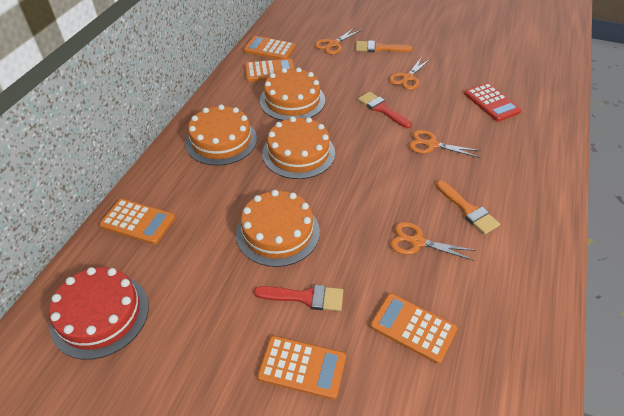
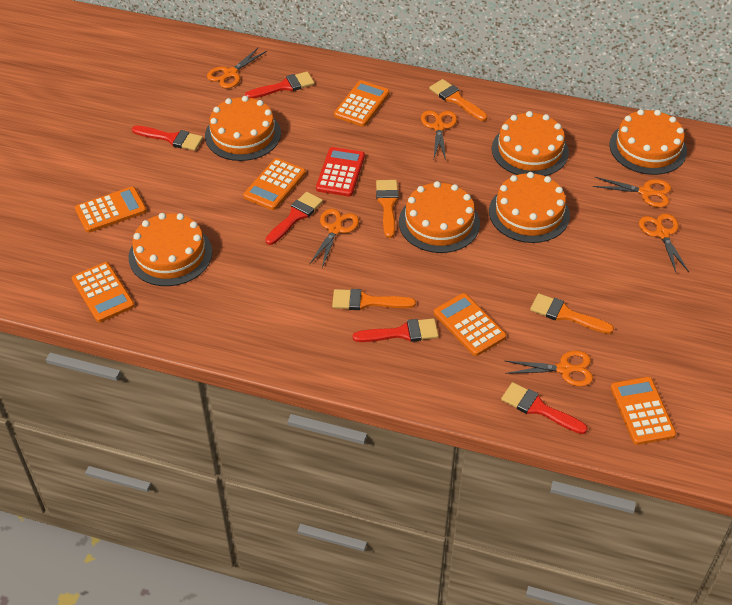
orange brush: [356,40,413,53] [436,180,500,235] = 2 -> [332,289,416,310] [376,180,399,238] [429,79,488,121] [530,293,614,334] = 4
orange cake: [185,104,257,166] [236,190,320,267] [260,67,325,121] [262,116,335,179] = 4 -> [128,213,212,286] [205,96,281,161] [399,181,480,253] [489,172,570,243] [492,111,569,176] [609,109,687,175] = 6
orange calculator: [99,199,175,245] [244,36,296,59] [245,59,295,82] [257,336,346,400] [370,293,457,364] = 5 -> [72,262,135,322] [75,187,147,233] [243,158,306,210] [334,80,389,127] [434,293,506,356] [610,377,676,445] = 6
orange scissors: [315,27,362,54] [389,57,430,90] [390,222,476,261] [409,130,481,158] = 4 -> [207,47,267,89] [309,209,359,268] [421,110,457,160] [505,351,593,386] [593,177,671,208] [639,213,689,272] = 6
red brush: [254,285,343,311] [358,92,412,128] = 2 -> [132,125,203,151] [245,71,315,98] [265,192,323,245] [353,318,439,342] [501,382,588,434] = 5
red cake: [49,267,149,360] = 1 -> none = 0

